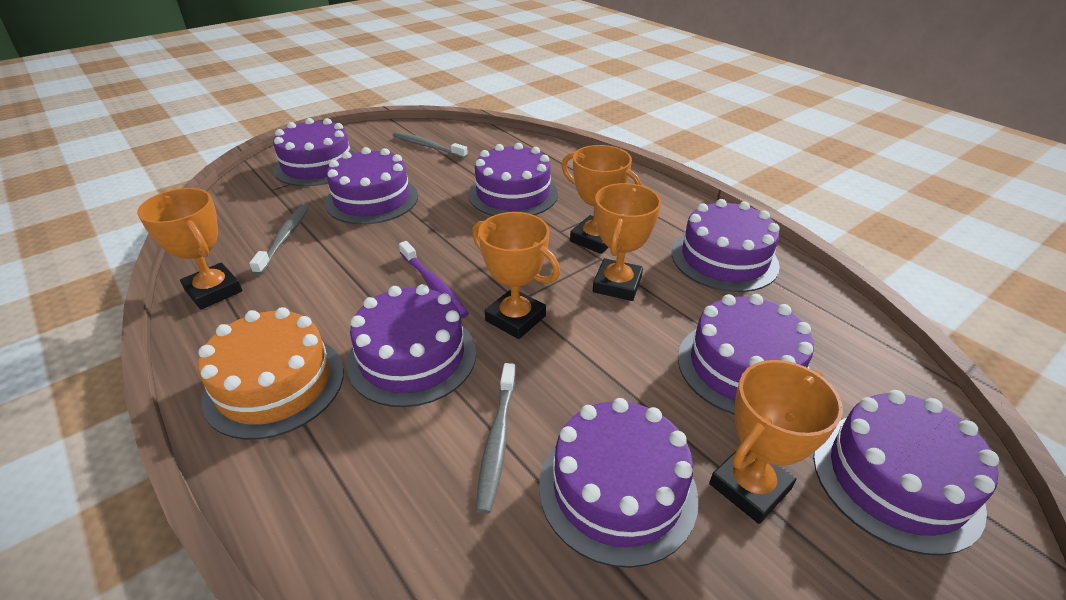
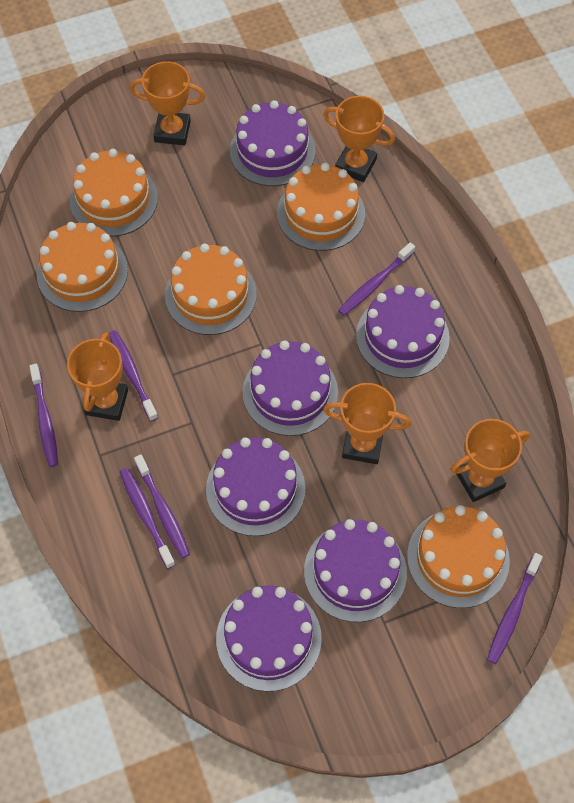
grey toothbrush: [249,205,309,275] [393,132,468,158] [476,363,516,514] = 3 -> none = 0
orange cake: [198,307,344,440] = 1 -> [37,222,128,312] [70,149,158,236] [165,244,257,335] [277,163,365,251] [407,505,510,608] = 5
purple cake: [273,118,356,186] [325,147,418,225] [346,284,476,407] [468,143,558,216] [539,398,699,568] [672,199,780,292] [678,294,814,415] [813,390,999,555] = 8 -> [206,437,305,536] [216,586,322,692] [230,100,316,186] [243,341,338,436] [304,519,407,622] [356,285,450,378] = 6
purple toothbrush: [399,241,469,319] = 1 -> [29,364,58,467] [109,330,158,422] [120,468,176,569] [134,455,190,558] [338,242,415,316] [487,553,543,664] = 6

